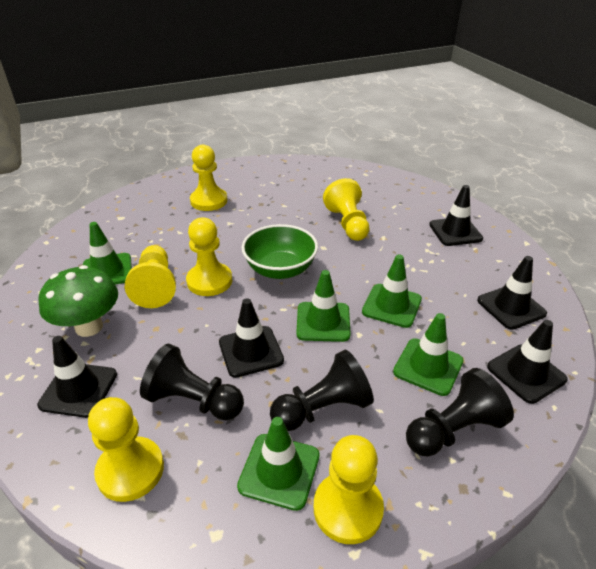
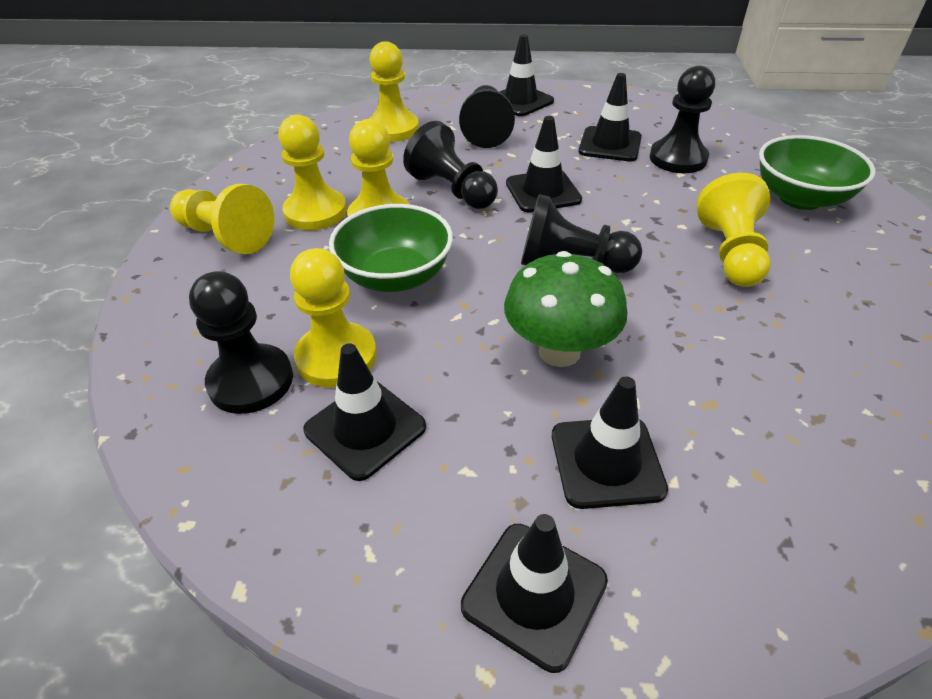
black pawn: [140,344,244,420] [270,350,374,431] [406,368,514,457] = 3 -> [189,271,293,414] [403,121,498,209] [459,85,515,148] [521,194,642,273] [650,65,715,173] = 5
black traffic cone: [37,336,117,418] [219,298,284,378] [429,185,483,246] [477,256,547,330] [487,320,568,404] = 5 -> [303,343,426,481] [461,514,608,673] [500,34,554,116] [506,116,582,213] [552,376,668,509] [579,73,642,161] = 6
green bowl: [242,224,318,279] = 1 -> [329,204,453,292] [759,135,875,210] = 2
green traffic cone: [83,222,132,285] [237,417,320,511] [296,270,351,342] [362,254,422,328] [393,313,464,396] = 5 -> none = 0

